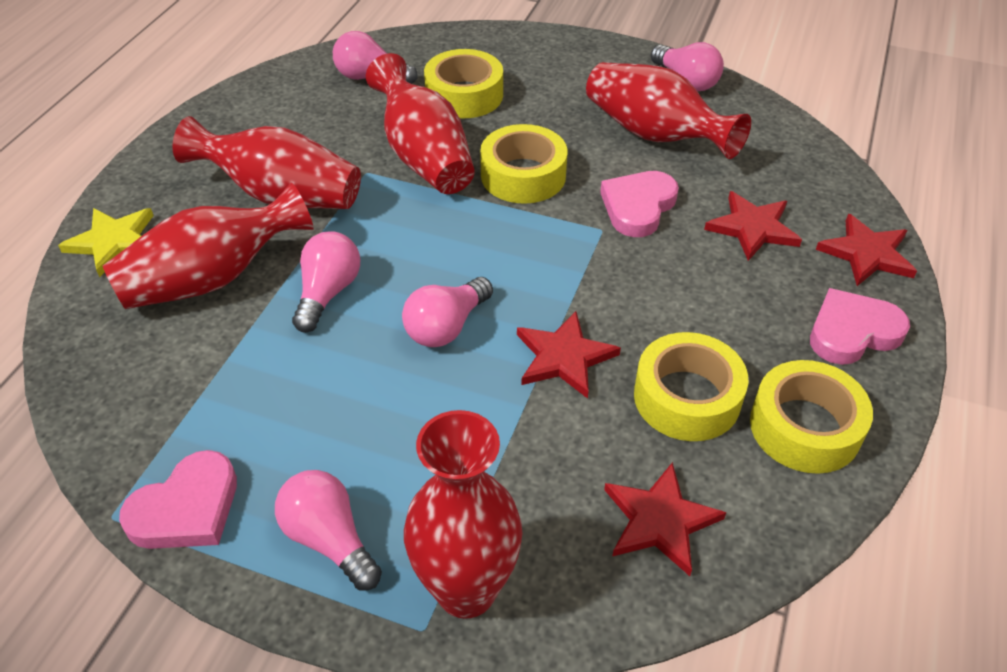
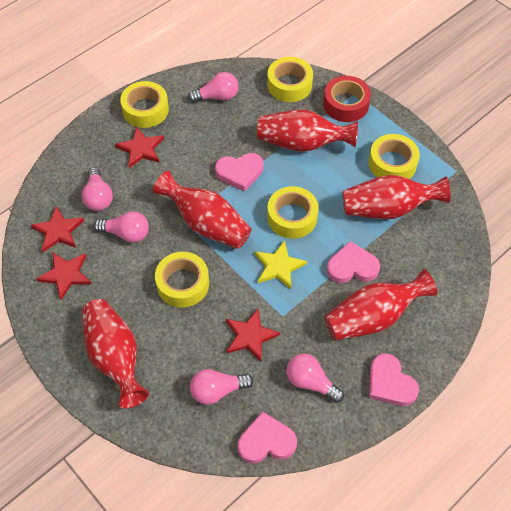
pink heart: [119,450,237,549] [600,171,679,237] [810,288,910,365] = 3 -> [215,153,264,192] [238,411,297,463] [327,241,380,283] [369,353,419,406] = 4
red tape: none = 0 -> [323,76,371,122] = 1
yellow tape: [424,49,503,118] [480,124,568,204] [634,332,748,441] [750,360,873,474] = 4 -> [120,81,169,128] [155,252,209,308] [267,57,313,102] [267,186,319,239] [369,134,420,179] = 5

